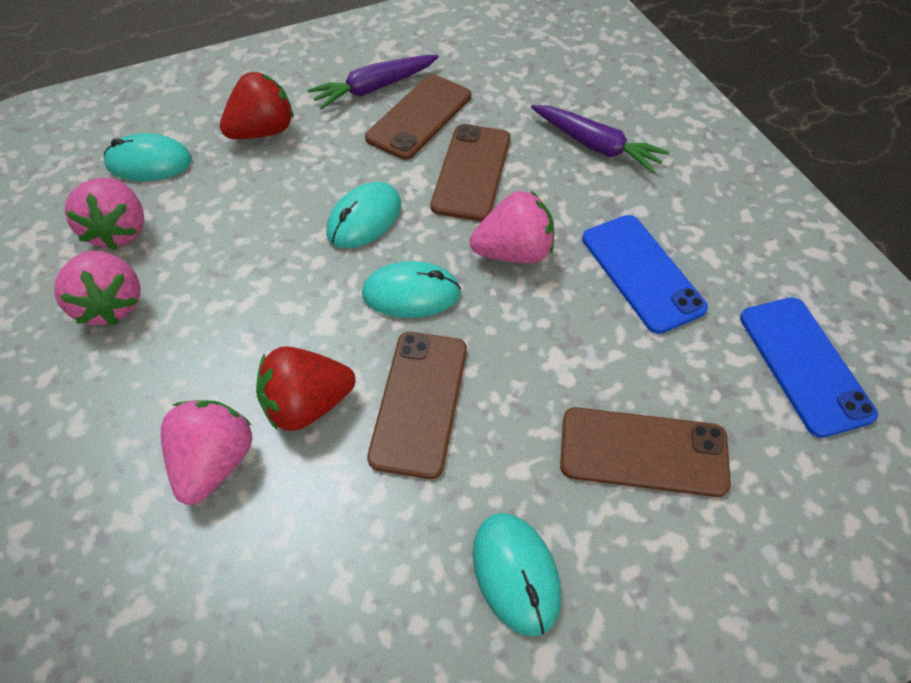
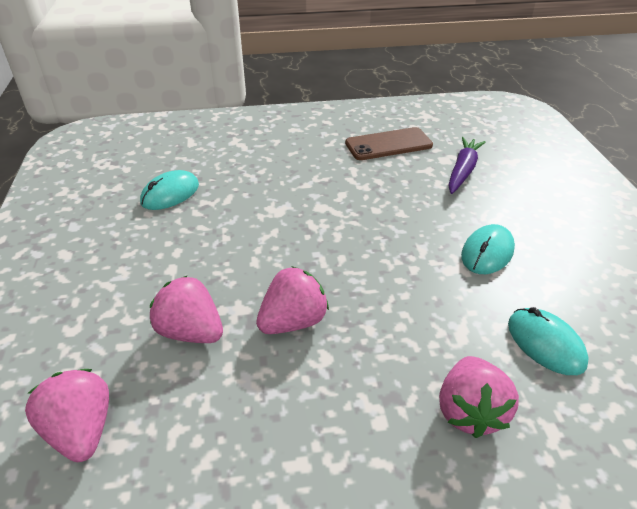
blue phone: [582,215,708,334] [740,297,878,438] = 2 -> none = 0
brown phone: [365,74,471,160] [367,332,467,479] [430,124,510,221] [560,407,731,497] = 4 -> [345,127,433,160] = 1
purple carrot: [308,55,439,110] [531,105,669,174] = 2 -> [448,137,486,194] = 1
red strawberry: [220,72,293,139] [256,346,356,431] = 2 -> none = 0
turquoise mouse: [104,133,192,181] [326,182,401,248] [362,261,461,318] [473,513,561,637] = 4 -> [140,170,199,210] [461,224,515,274] [508,307,589,375] = 3

